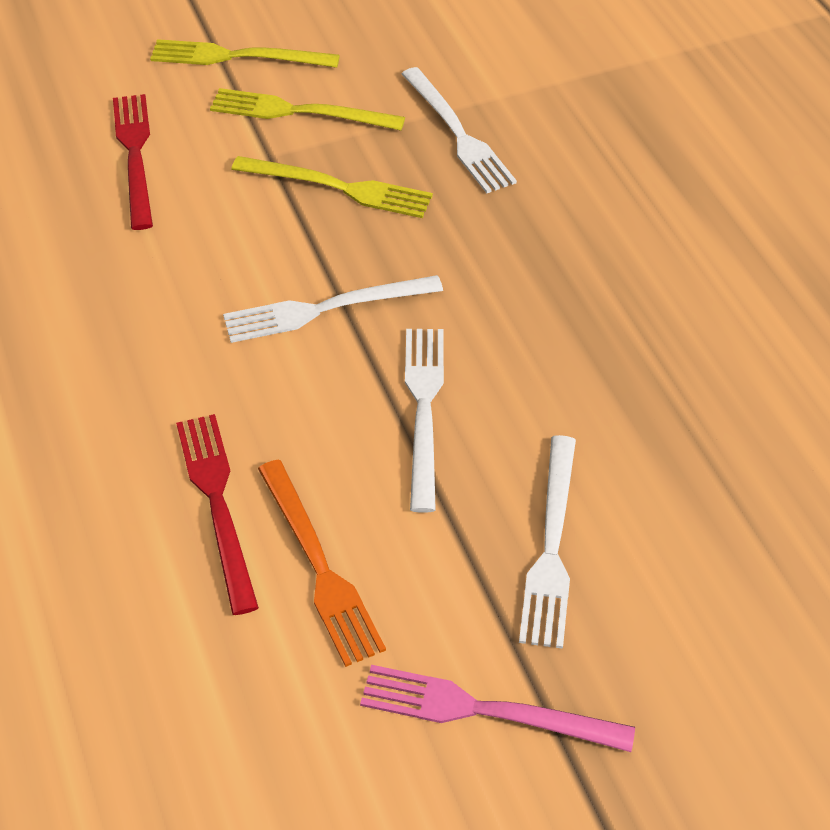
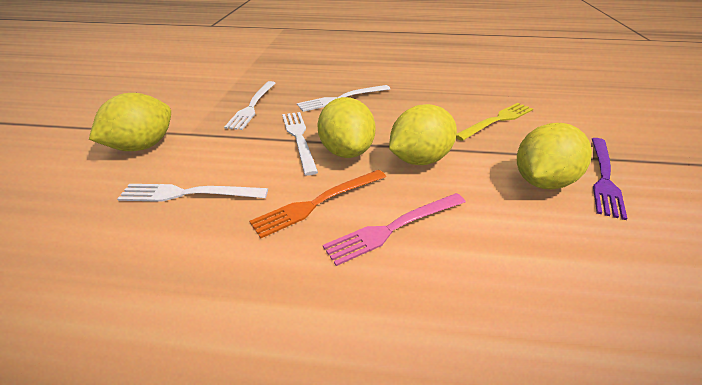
purple fork: none = 0 -> [592,138,627,220] = 1
red fork: [113,94,153,230] [176,414,259,615] = 2 -> none = 0
yellow fork: [150,39,340,68] [210,88,405,131] [231,156,433,218] = 3 -> [456,103,533,141] = 1
yellow lemon: none = 0 -> [89,93,171,151] [317,97,376,158] [389,104,457,165] [517,123,592,189] = 4

